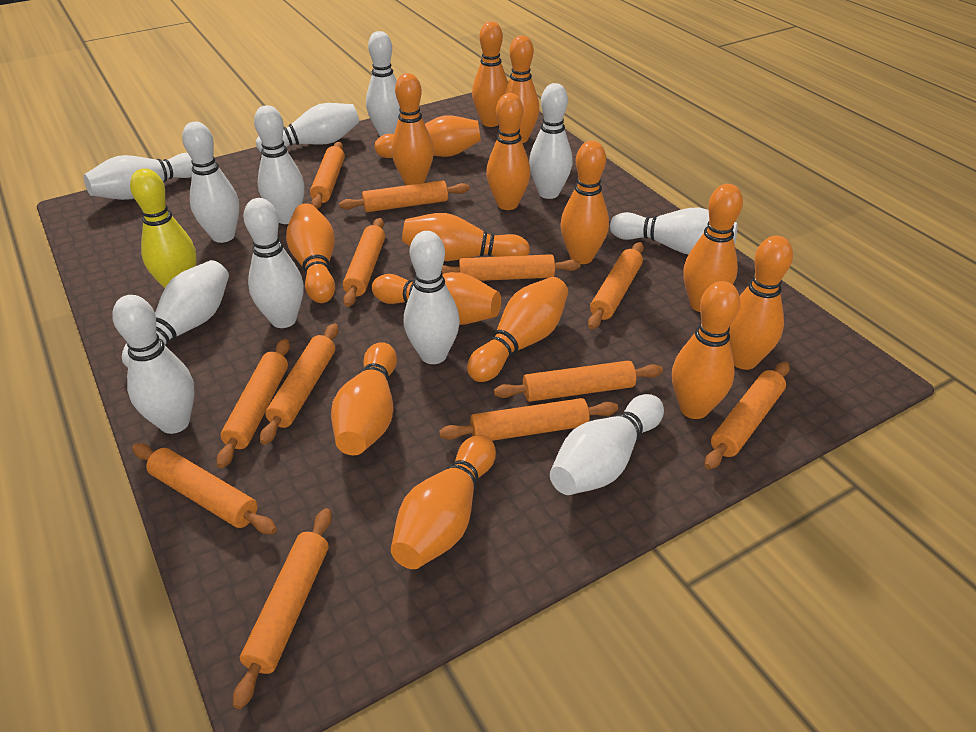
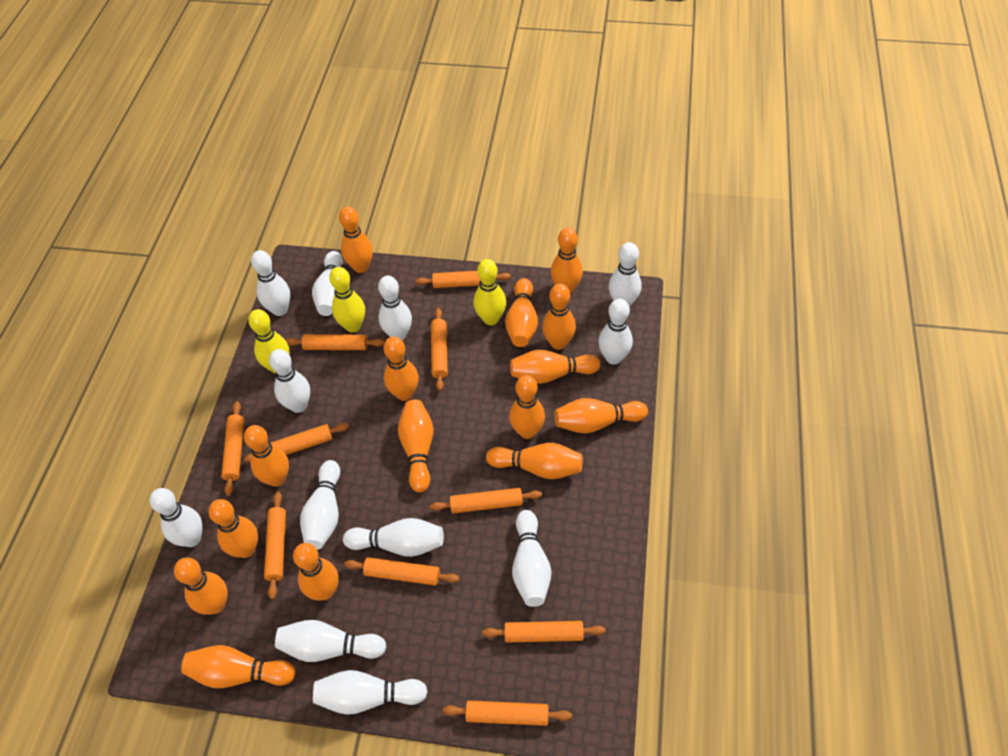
orange rolling pin: [132,443,277,534] [216,339,290,468] [233,508,332,709] [260,323,339,445] [310,142,345,209] [339,180,469,212] [343,218,385,307] [439,398,618,441] [441,254,580,281] [494,361,663,402] [588,242,644,329] [705,362,790,469] = 12 -> [221,401,244,496] [244,423,349,463] [264,492,286,599] [286,334,384,350] [344,557,460,586] [415,271,511,288] [430,488,542,514] [431,308,448,391] [443,701,572,726] [483,621,606,643] = 10
yellow bowling pin: [130,168,197,288] = 1 -> [248,309,290,374] [329,267,365,333] [474,259,506,325] = 3

